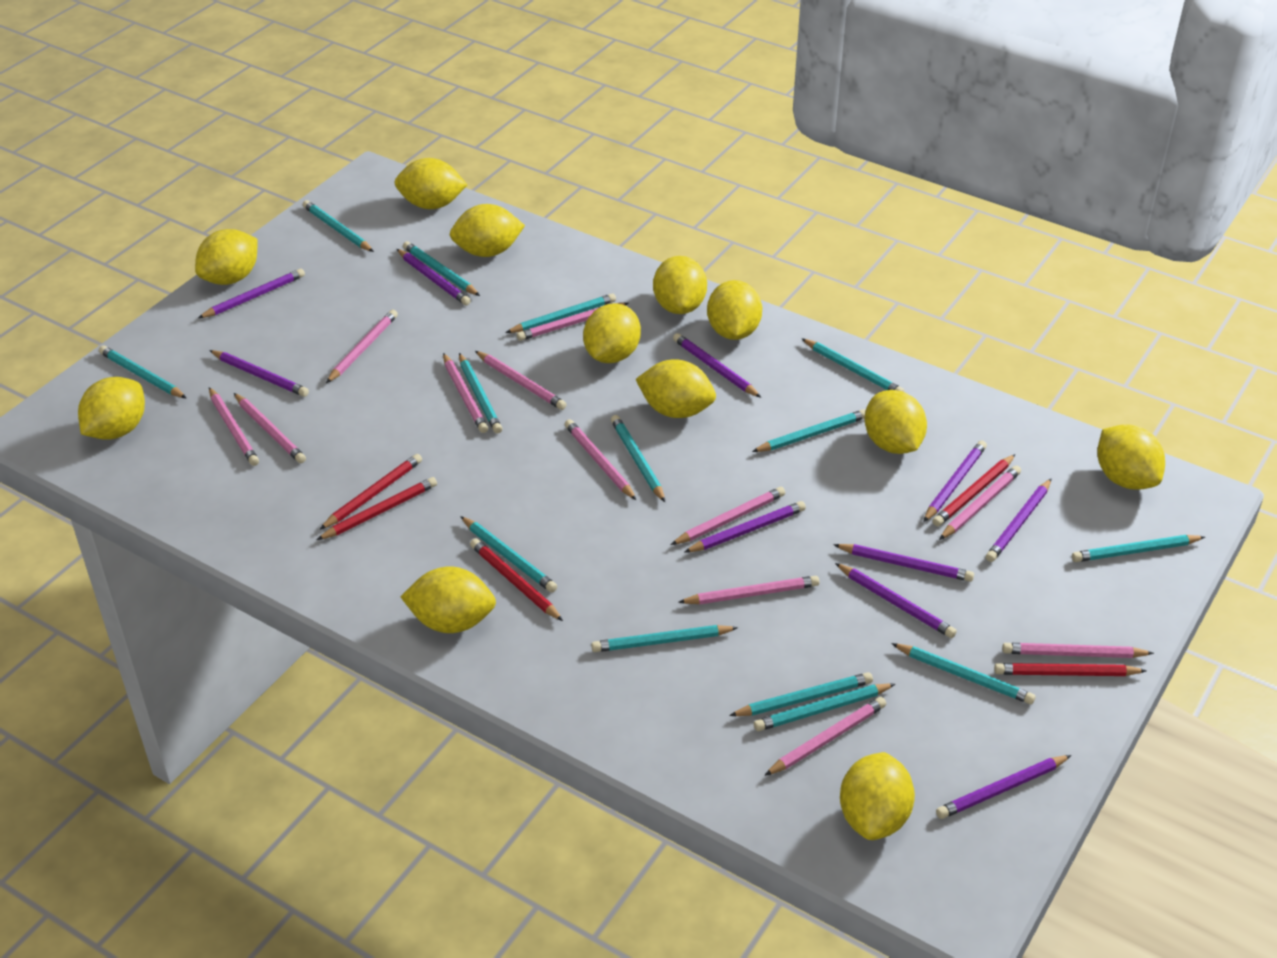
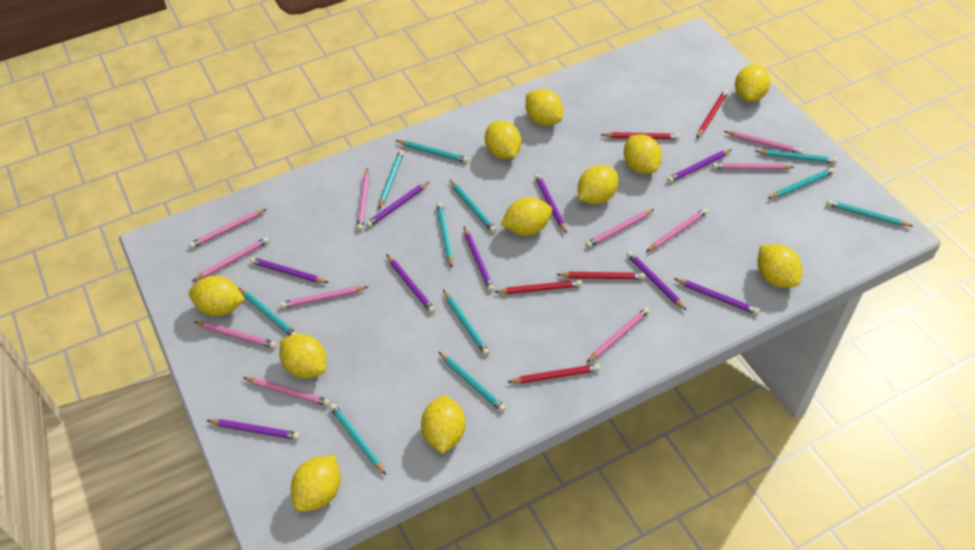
pink pencil: [209,387,259,466] [234,393,306,463] [326,310,398,383] [443,353,488,433] [475,351,567,410] [517,303,628,341] [565,419,636,500] [671,487,785,545] [678,576,819,605] [764,697,886,776] [939,465,1021,540] [1002,643,1154,658] = 12 -> [189,209,266,248] [193,237,269,281] [195,321,276,348] [243,377,330,406] [280,286,368,308] [357,168,369,231] [586,209,654,248] [586,307,650,363] [646,208,708,252] [712,163,794,170] [724,131,803,154] = 11
purple pencil: [198,268,305,318] [209,350,309,397] [397,249,471,306] [673,333,761,398] [684,501,806,553] [833,544,974,582] [835,563,957,638] [924,440,987,522] [936,755,1071,819] [986,479,1051,562] = 10 -> [206,419,300,440] [250,257,329,283] [366,182,429,227] [386,254,435,313] [464,227,494,291] [535,174,567,234] [627,251,687,311] [667,149,732,183] [674,278,760,315] = 9
turquoise pencil: [99,345,186,398] [303,200,374,252] [403,241,480,296] [459,353,502,433] [460,516,557,593] [505,293,616,333] [591,625,738,652] [611,415,665,502] [729,672,873,716] [752,409,866,452] [754,683,895,731] [801,338,904,392] [891,643,1036,704] [1072,535,1205,562] = 14 -> [239,288,297,336] [330,404,386,475] [379,150,404,209] [396,140,468,163] [436,203,453,268] [439,352,506,412] [443,290,490,355] [450,180,496,233] [755,150,837,163] [767,168,835,199] [827,200,912,226] = 11
yellow lemon: [78,377,145,440] [195,229,258,285] [394,158,467,209] [400,566,496,633] [450,204,525,257] [583,303,641,363] [636,359,716,418] [653,256,707,314] [707,280,762,340] [840,752,915,840] [865,390,927,454] [1097,424,1165,490] = 12 -> [189,276,245,316] [279,334,326,378] [291,455,340,512] [421,396,466,454] [485,120,521,159] [501,197,552,236] [525,89,563,126] [578,165,618,204] [624,134,662,174] [735,65,770,102] [758,244,802,288] = 11

